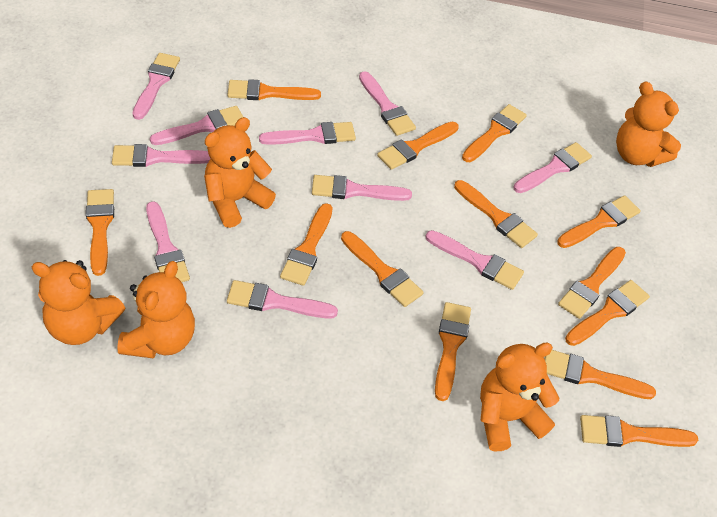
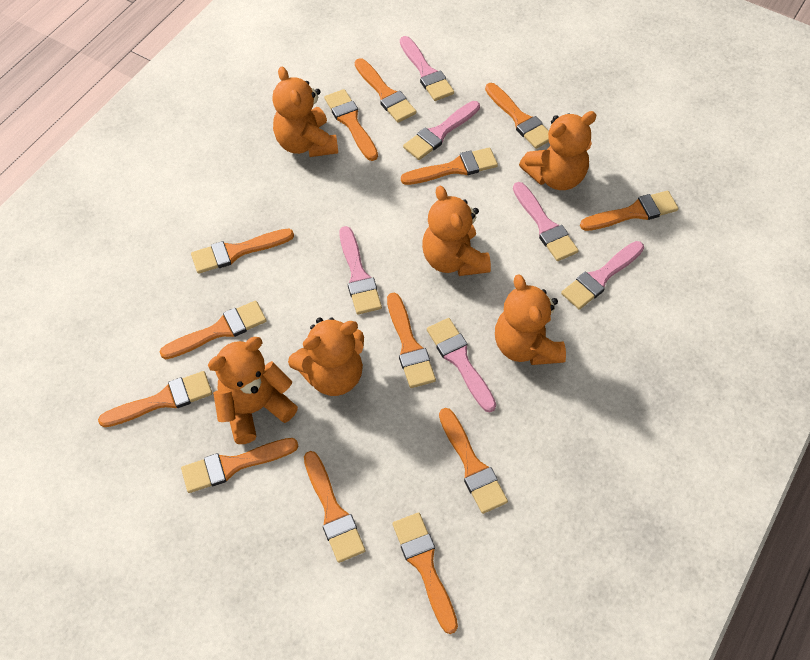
orange teddy bear: [32,260,125,345] [117,261,195,359] [204,117,276,228] [480,343,559,452] [616,81,681,167] = 5 -> [208,337,298,444] [272,67,338,157] [288,317,364,396] [422,185,491,276] [495,274,566,365] [519,111,597,190] = 6
pink brush: [112,144,211,167] [133,53,180,120] [146,201,190,282] [150,106,243,145] [227,280,338,318] [259,122,356,145] [312,175,412,201] [359,71,416,136] [425,230,524,290] [514,142,592,193] = 10 -> [339,226,382,314] [400,36,454,101] [403,101,480,160] [427,318,496,412] [513,182,579,261] [561,241,644,310] = 6

